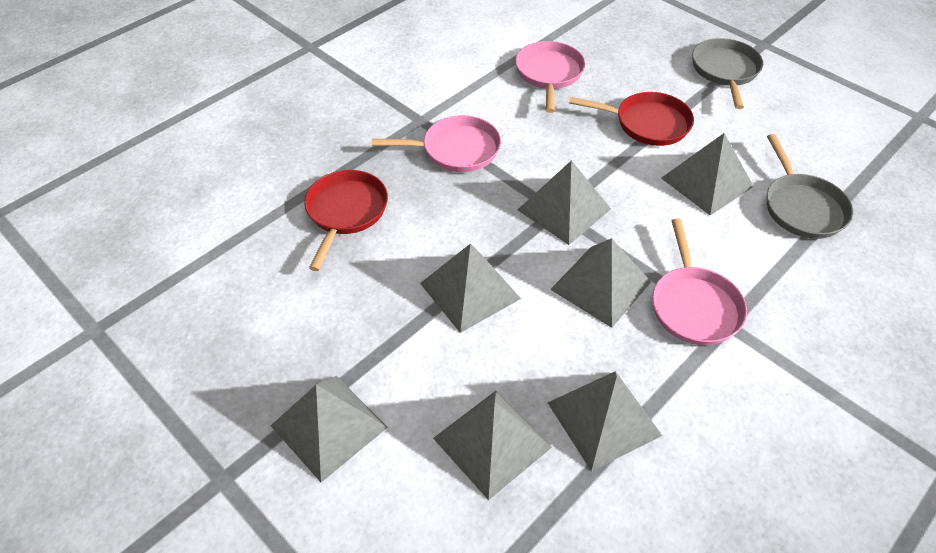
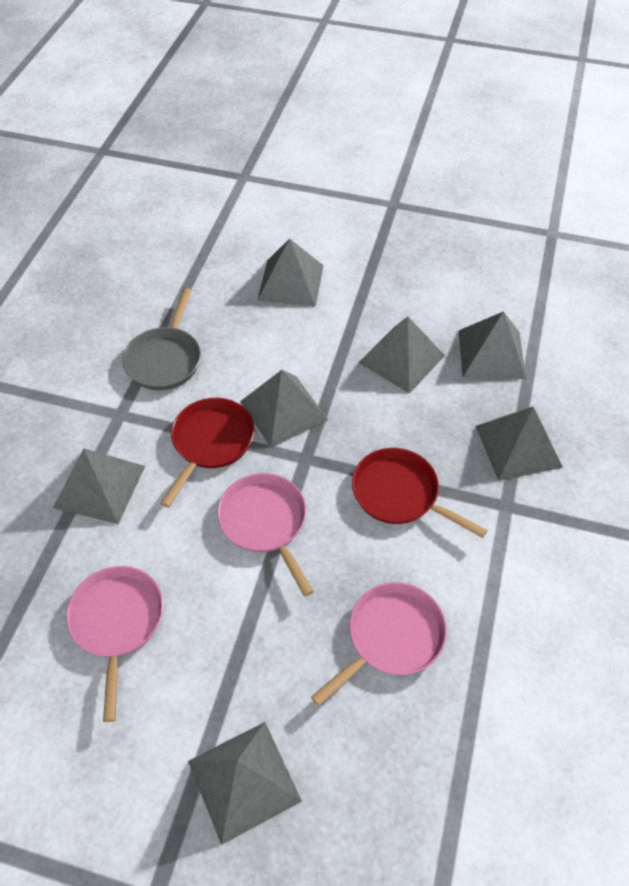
grey pan: [692,38,763,109] [767,134,853,239] = 2 -> [122,288,201,390] = 1

